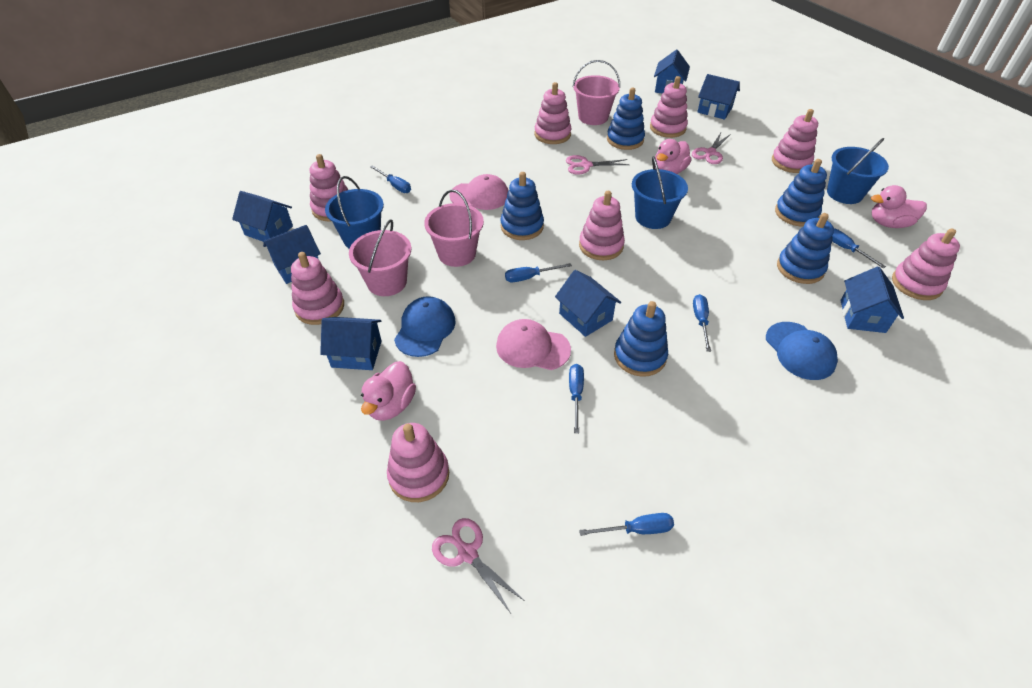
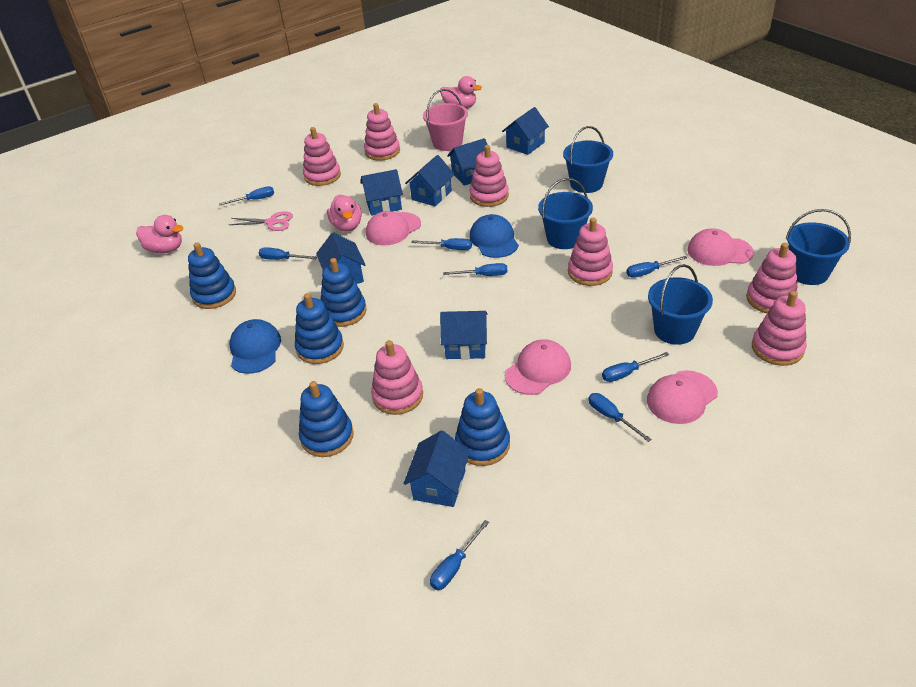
blue bucket: [325,176,384,249] [632,156,688,229] [827,138,889,204] = 3 -> [538,178,593,249] [563,126,613,193] [648,264,713,345] [786,209,851,285] = 4
blue screwdriver: [370,165,411,193] [505,263,572,282] [569,364,584,433] [579,513,674,536] [693,294,711,352] [832,228,886,269] = 6 -> [219,186,274,206] [259,247,317,260] [411,238,472,250] [430,520,489,590] [443,263,507,276] [589,393,652,442] [602,352,669,382] [626,256,687,278] = 8
pink bucket: [349,220,411,296] [424,190,484,267] [573,60,620,125] = 3 -> [423,89,468,151] = 1
pink cap: [449,174,508,210] [496,319,571,370] = 2 -> [366,211,421,246] [505,339,571,395] [647,370,718,424] [687,228,754,266] = 4
pink scissors: [432,518,525,613] [566,155,630,174] [692,133,731,164] = 3 -> [230,211,293,231] = 1
pink stacking toy: [291,252,344,325] [310,154,348,222] [387,423,449,502] [534,82,572,144] [579,191,625,260] [650,76,688,138] [772,109,818,173] [892,228,960,300] = 8 -> [303,127,341,186] [364,103,400,161] [371,340,423,415] [470,145,509,207] [568,218,613,286] [746,243,798,314] [752,291,807,366] = 7

